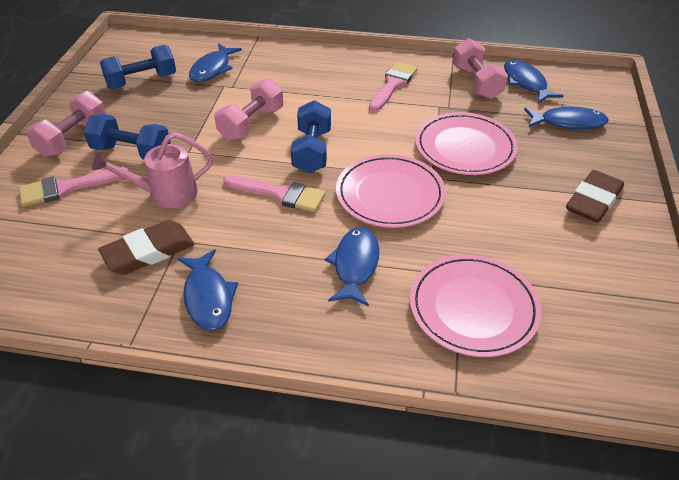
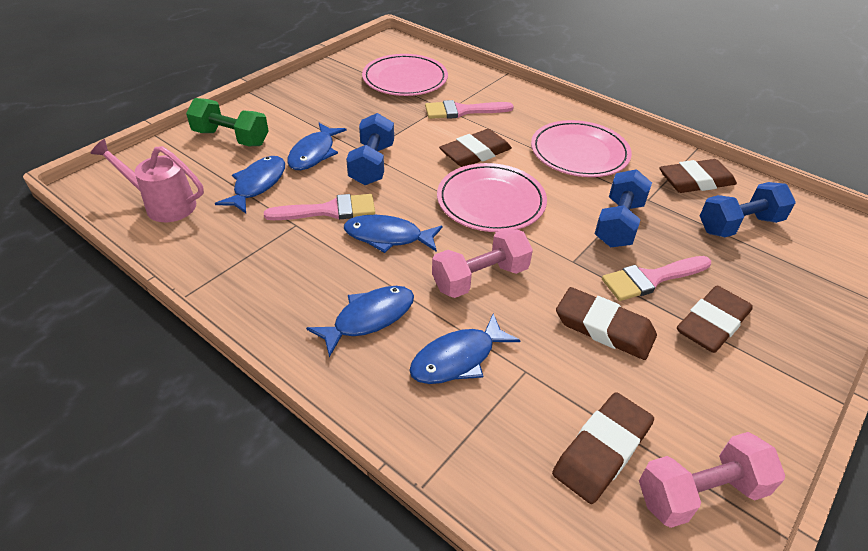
brown eraser: [98,220,194,275] [566,170,624,223] = 2 -> [439,129,512,167] [552,392,654,504] [556,287,657,360] [659,159,737,193] [677,286,753,353] = 5
green dumbbell: none = 0 -> [186,98,269,146] = 1
pink dumbbell: [26,91,106,157] [214,78,283,141] [452,38,508,99] = 3 -> [432,228,533,298] [639,432,785,528] = 2

